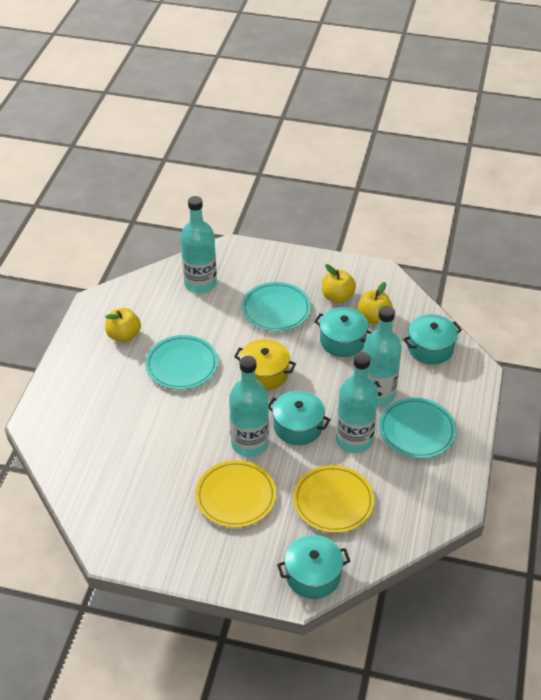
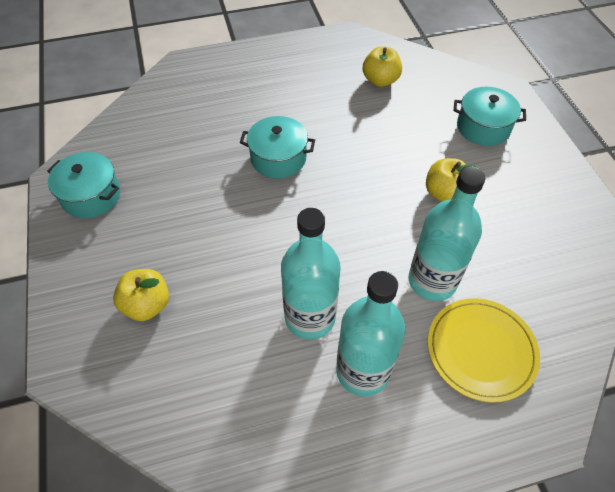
turquoise bottle: [180,196,217,293] [229,356,269,457] [336,352,378,453] [363,306,402,406] = 4 -> [281,208,340,339] [336,271,405,396] [408,166,486,301] = 3
turquoise plate: [145,335,218,390] [242,282,311,332] [379,398,456,459] = 3 -> none = 0
turquoise pot: [268,390,331,445] [277,535,350,599] [314,307,372,357] [403,314,462,365] = 4 -> [47,152,120,218] [240,116,315,179] [454,87,526,146] = 3
yellow plate: [195,460,276,528] [293,465,374,533] = 2 -> [428,298,540,403] = 1
yellow pot: [234,339,296,391] = 1 -> none = 0

